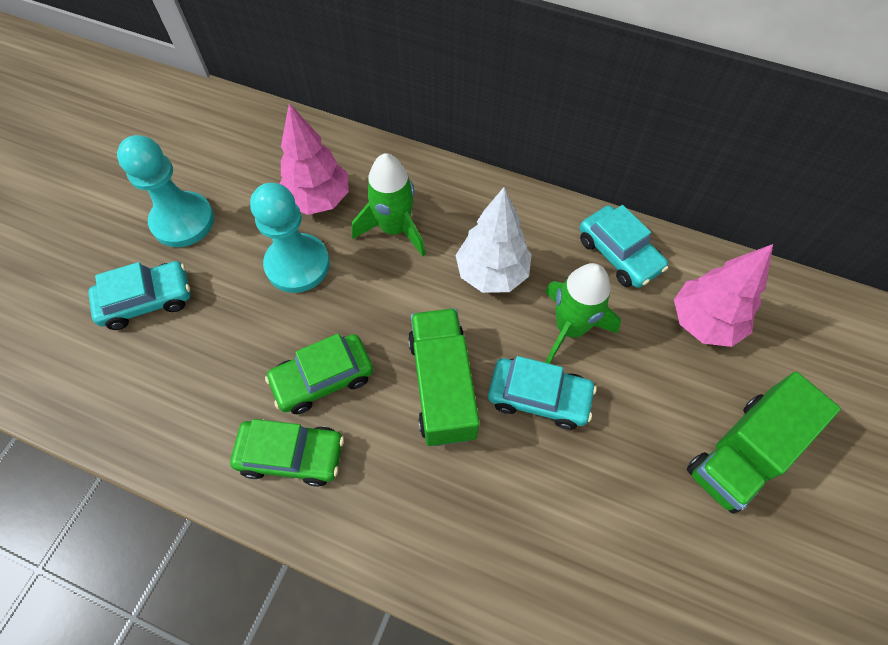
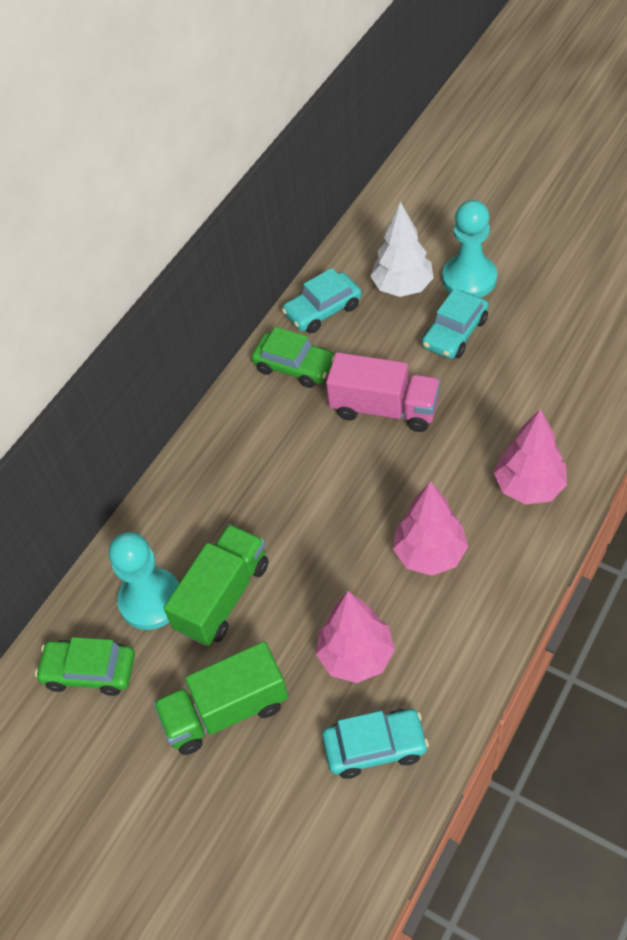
green rocket: [352,153,426,256] [545,263,621,364] = 2 -> none = 0
pink tree: [279,103,349,215] [674,244,773,347] = 2 -> [316,591,395,683] [393,481,468,576] [494,409,567,505] = 3
pink truck: none = 0 -> [326,352,441,432] = 1

